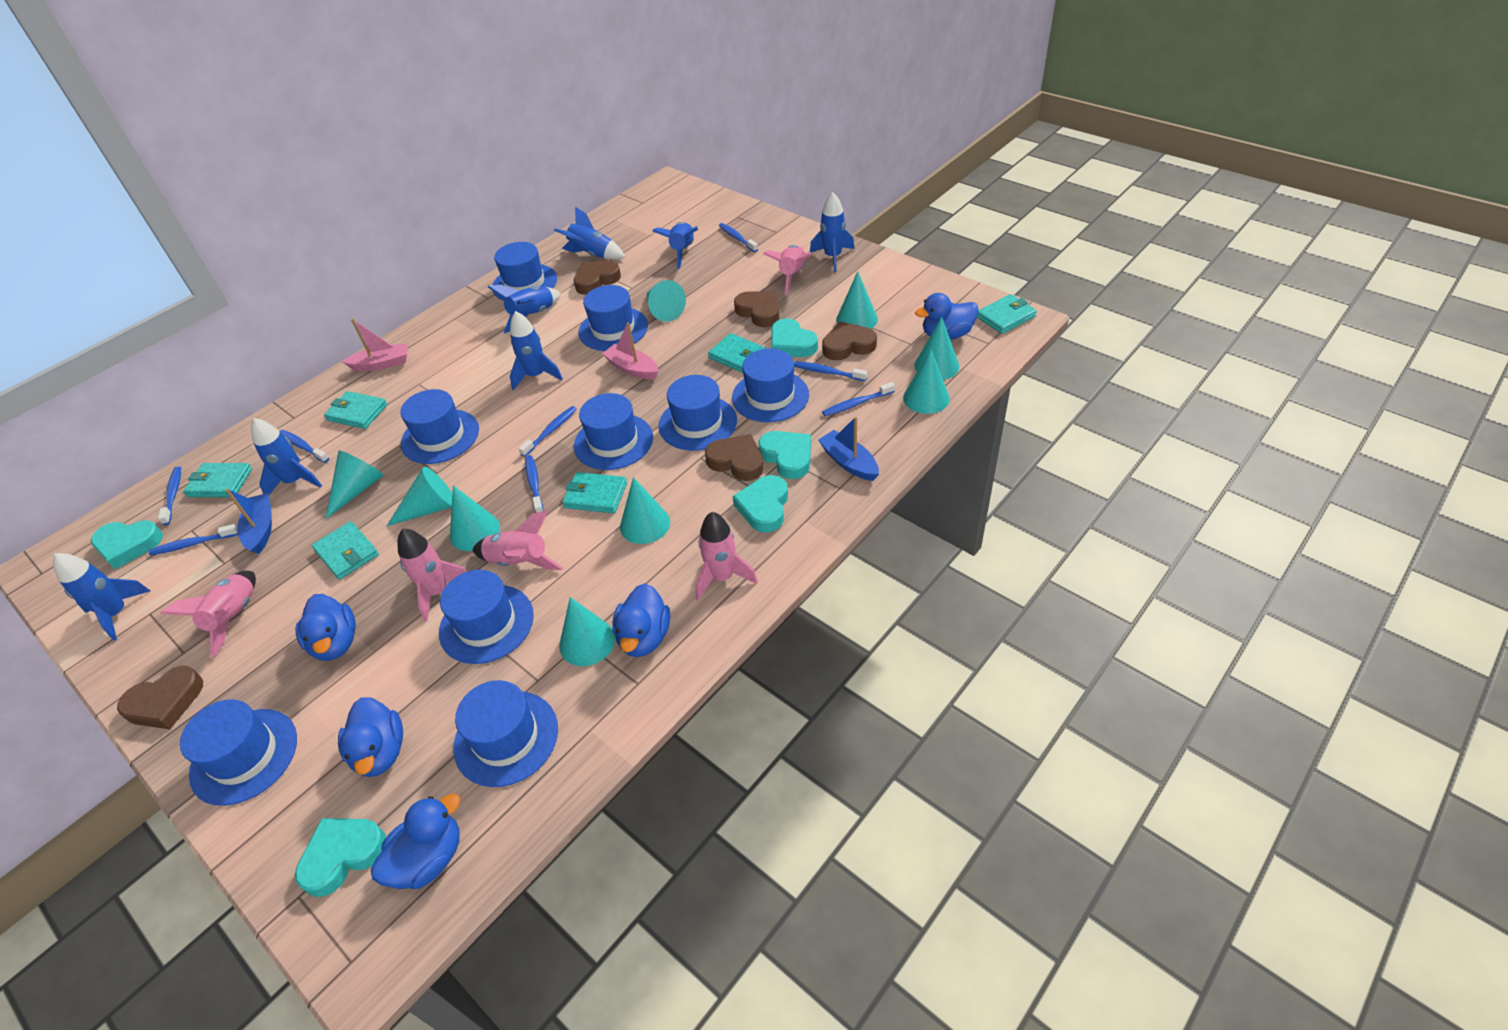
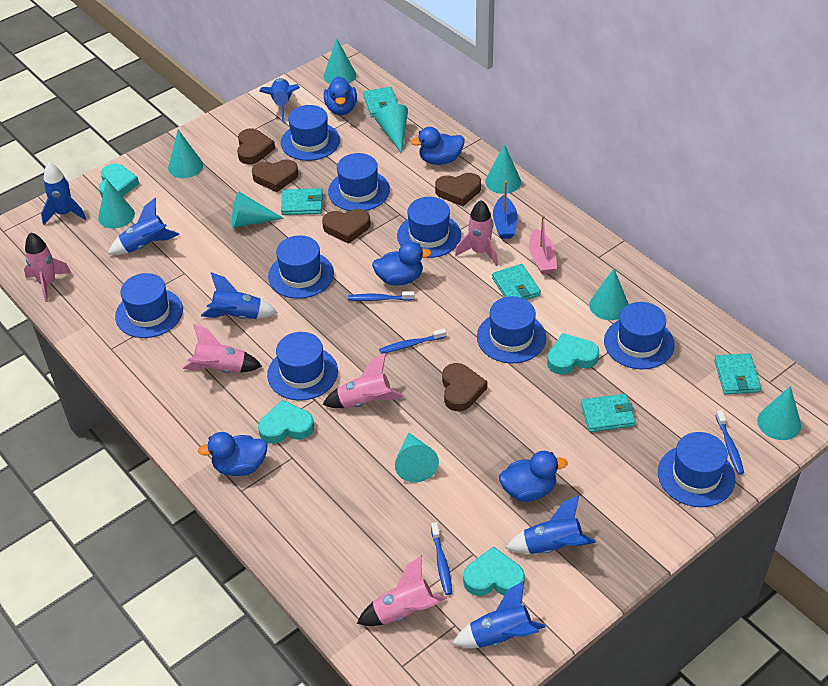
blue boat: [225,488,272,555] [818,416,879,481] = 2 -> [493,181,517,239] = 1
blue rocket: [53,553,150,641] [251,418,322,495] [488,285,561,333] [510,311,563,391] [554,207,626,260] [652,222,698,269] [810,192,855,272] = 7 -> [41,163,86,225] [108,198,179,255] [201,272,278,319] [259,78,300,122] [452,581,546,648] [506,495,596,554] = 6
blue toothbrush: [149,524,238,555] [158,467,181,525] [280,430,329,463] [518,406,577,457] [525,455,544,513] [719,223,758,252] [794,361,867,381] [822,382,895,416] = 8 -> [348,291,415,301] [379,328,447,354] [431,522,452,595] [715,410,744,475] = 4
pink boat: [342,319,408,371] [602,322,658,379] = 2 -> [529,215,557,274] = 1
turquoise heart: [91,520,163,569] [295,818,386,897] [733,475,788,533] [758,431,811,479] [771,318,818,357] = 5 -> [99,164,139,197] [258,400,314,444] [463,546,525,596] [547,333,599,375] = 4
turquoise wallet: [183,463,252,497] [312,521,379,580] [324,391,387,429] [562,472,627,513] [708,333,767,373] [977,294,1037,334] = 6 -> [281,188,323,215] [363,87,398,117] [492,264,541,300] [581,394,636,432] [714,353,761,394] = 5

